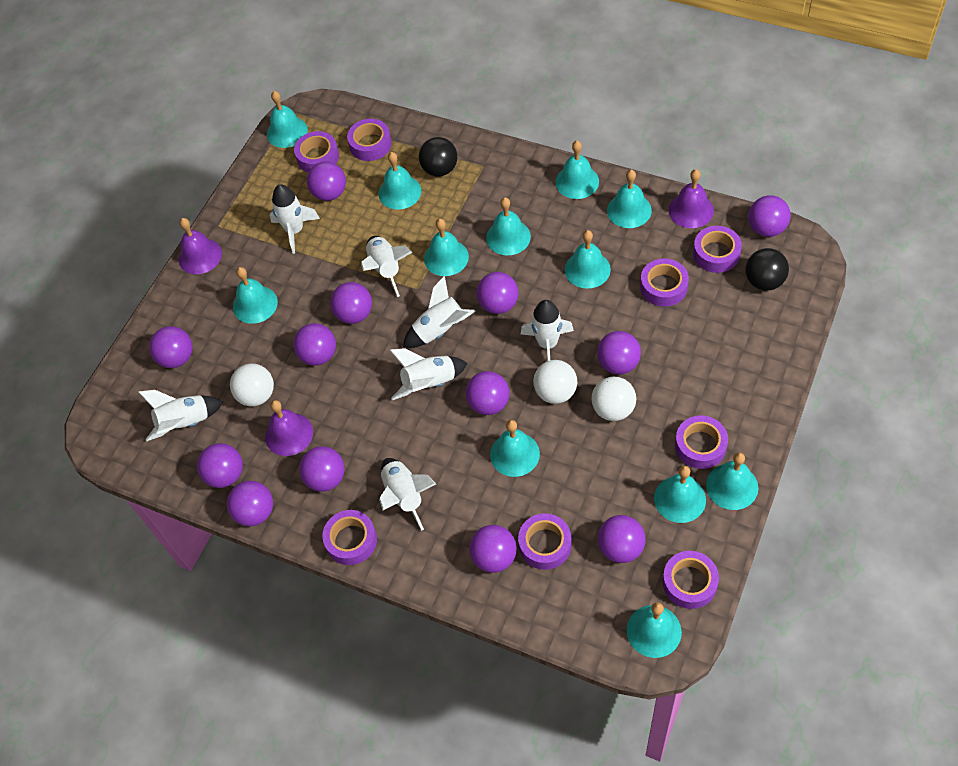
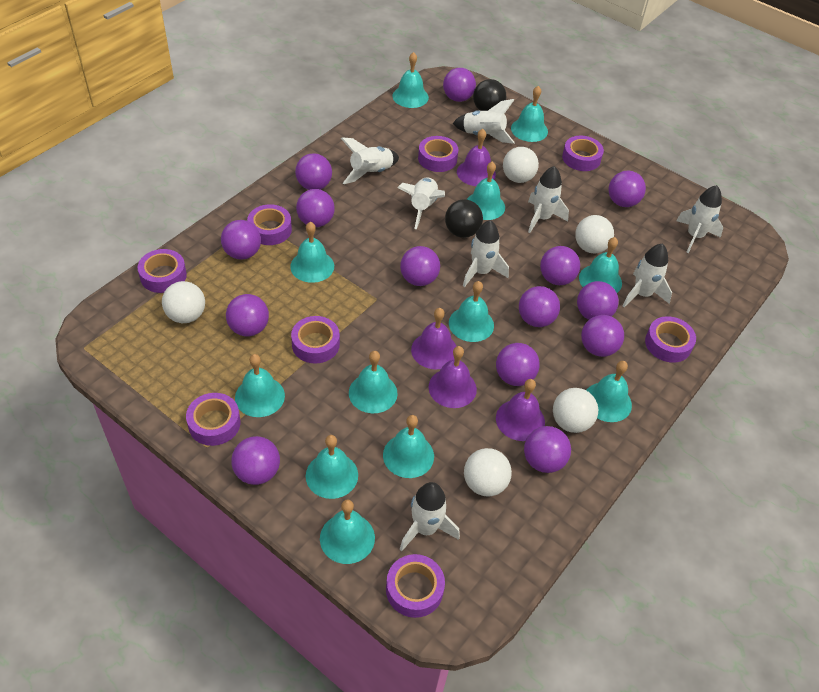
purple ball: [149,326,192,368] [197,443,243,488] [227,481,273,526] [293,323,336,366] [299,446,345,492] [307,161,346,201] [330,282,372,324] [466,371,509,415] [469,525,517,573] [477,272,519,314] [597,331,641,375] [598,515,646,563] [748,195,791,237] = 13 -> [221,220,261,260] [226,294,269,336] [231,436,280,485] [295,153,332,190] [296,189,335,227] [400,246,440,286] [443,68,476,102] [496,343,540,386] [519,286,560,327] [524,426,571,473] [540,246,580,285] [577,281,619,320] [581,315,624,357] [609,171,646,207] = 14
purple bell: [179,218,222,274] [265,400,313,456] [668,169,714,228] = 3 -> [411,308,456,369] [428,346,477,408] [457,129,496,186] [496,379,545,441] = 4
white ball: [230,364,274,406] [533,360,577,404] [591,377,636,421] = 3 -> [162,281,205,323] [464,448,512,497] [503,147,539,183] [553,388,598,433] [575,215,614,253] = 5
white rocket: [138,390,223,442] [270,184,320,254] [361,236,412,297] [379,458,436,531] [390,348,467,400] [403,276,476,348] [521,300,574,361] = 7 -> [341,137,399,184] [397,177,445,229] [400,482,460,551] [452,99,515,144] [463,220,509,287] [528,166,569,233] [623,243,672,307] [676,185,723,253] = 8

